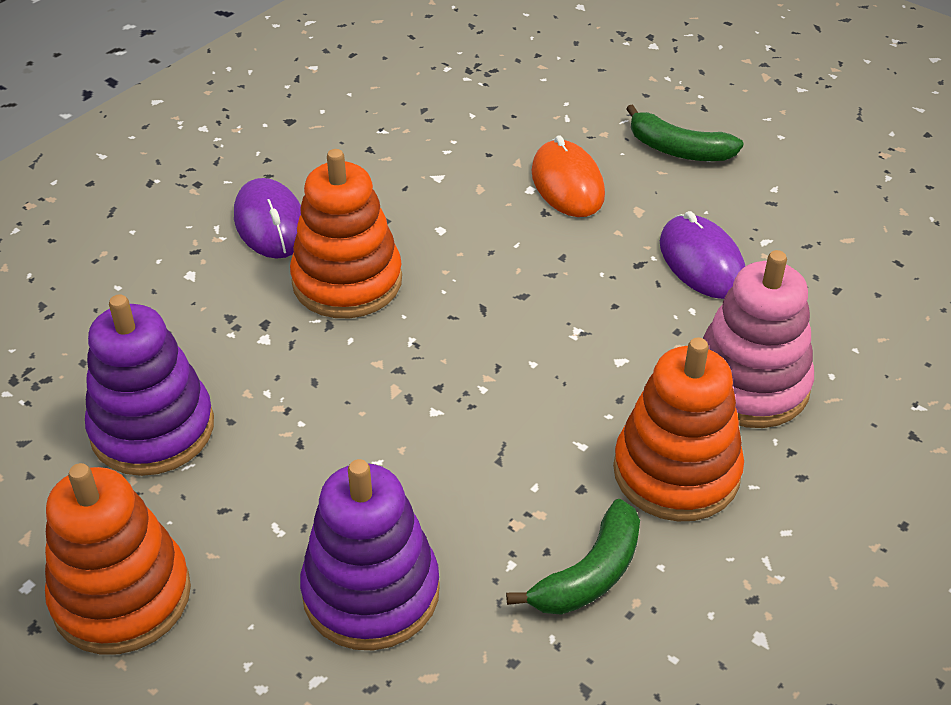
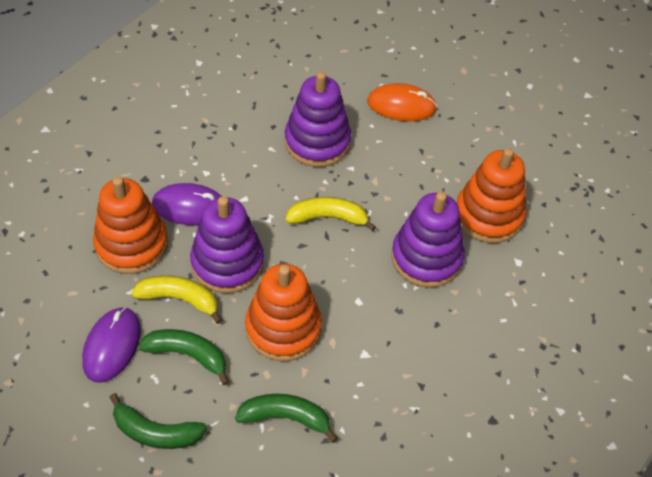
green banana: [506,499,640,615] [626,104,744,161] = 2 -> [110,393,207,449] [138,329,229,385] [235,394,338,443] = 3
pink stacking toy: [703,250,814,428] = 1 -> none = 0
purple stacking toy: [85,294,214,476] [300,459,440,650] = 2 -> [190,196,264,294] [285,71,351,167] [391,192,465,288] = 3
yellow banana: none = 0 -> [131,275,222,324] [285,197,376,231] = 2

